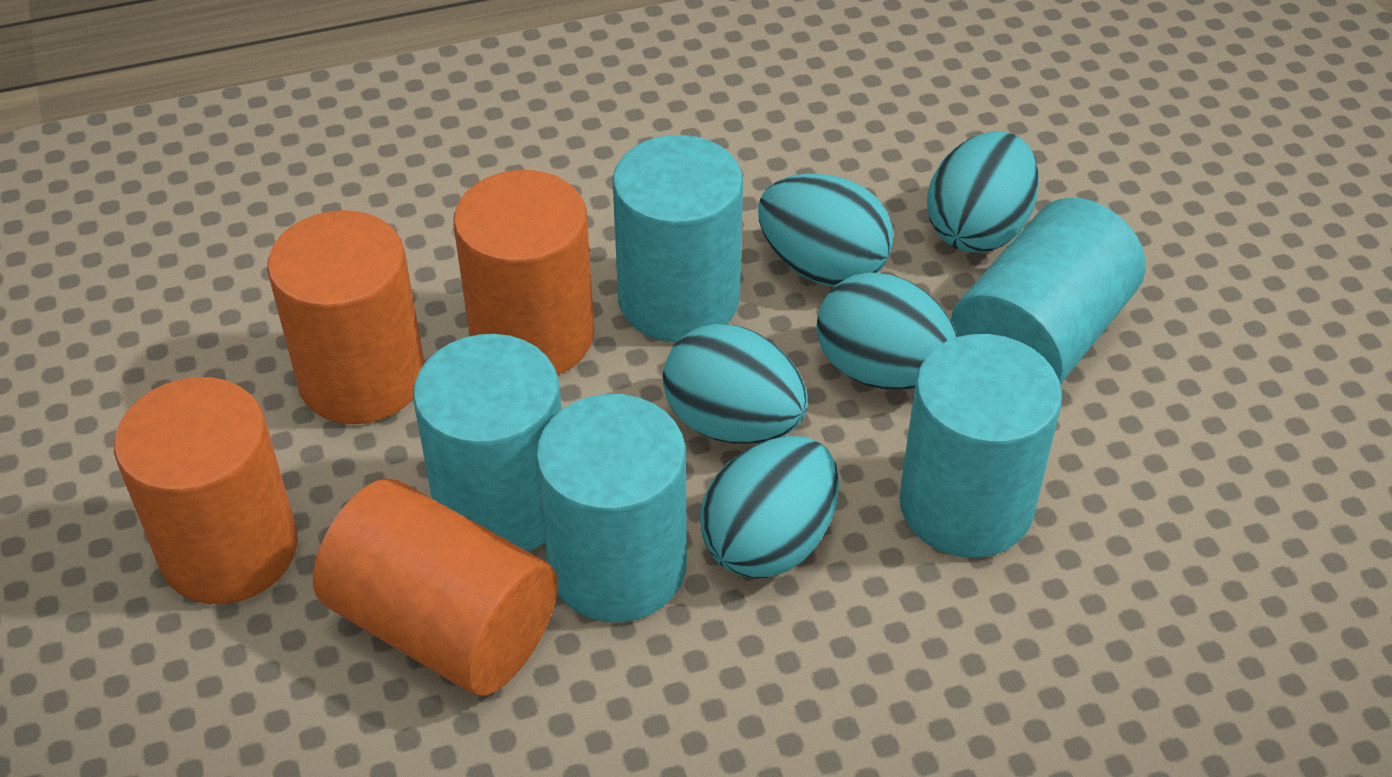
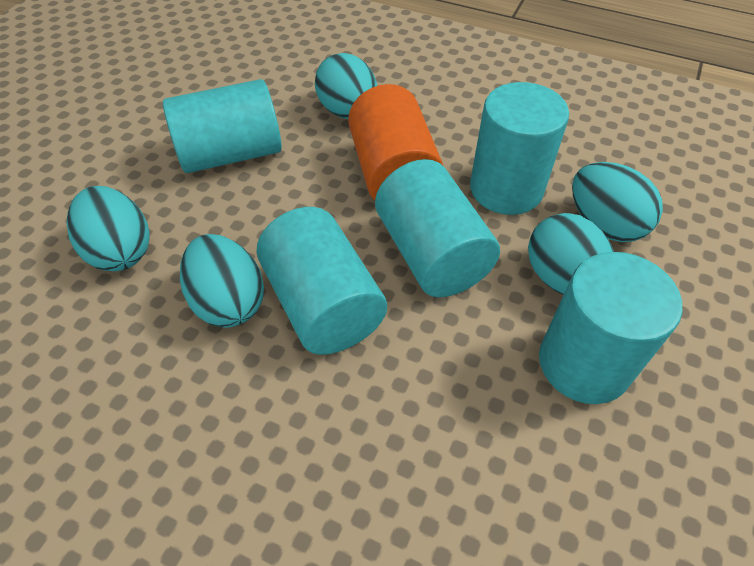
orange cylinder: [114,377,298,604] [267,210,425,424] [313,479,558,696] [453,170,594,375] = 4 -> [348,84,443,200] = 1

